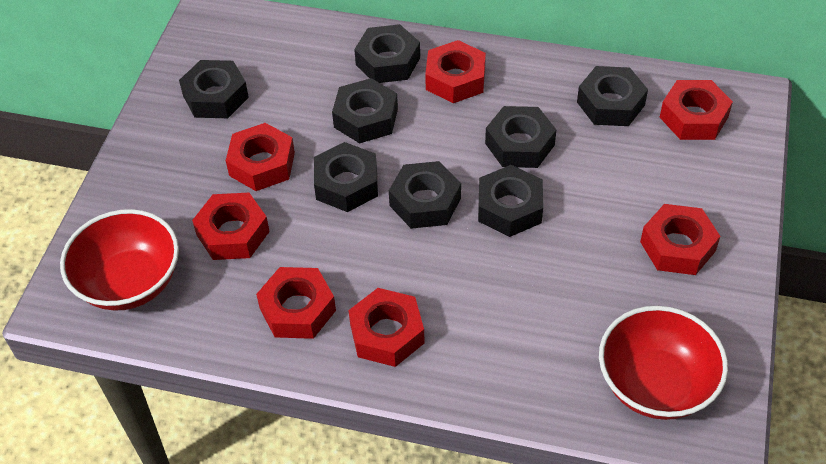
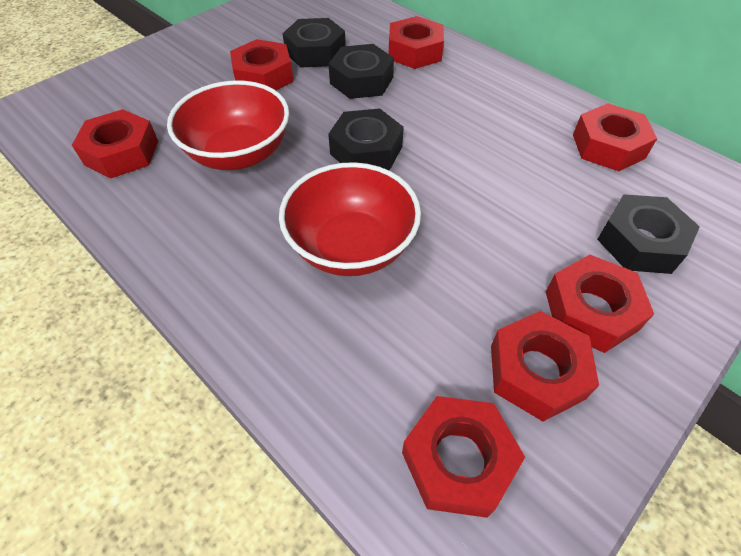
black nut: [179,60,249,118] [314,142,378,212] [332,78,398,144] [354,24,420,83] [389,161,461,229] [478,165,543,237] [485,106,556,168] [577,66,648,126] = 8 -> [283,18,346,68] [328,44,394,99] [328,108,404,170] [597,194,700,274] = 4

